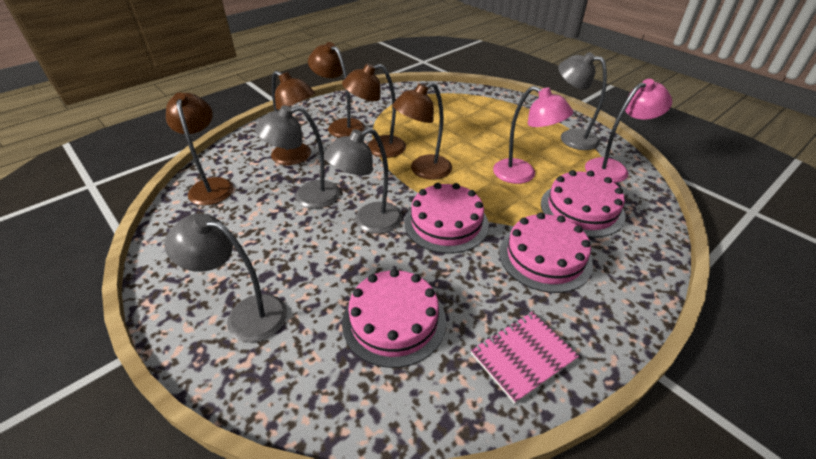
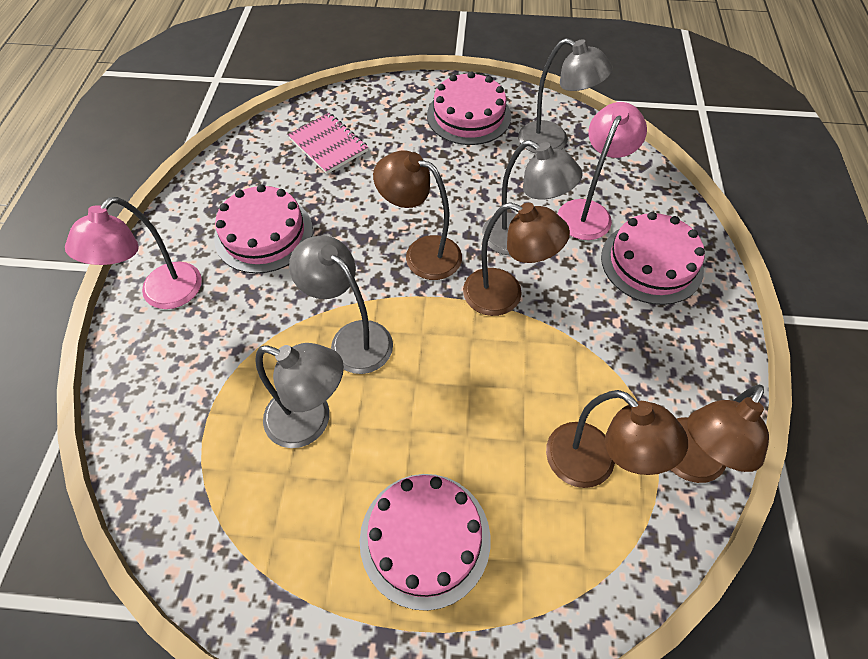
brown lamp: [166,92,234,206] [271,70,315,165] [308,42,365,138] [342,63,406,158] [392,82,452,180] = 5 -> [373,150,462,280] [463,202,570,316] [546,390,688,488] [671,385,769,483] = 4

